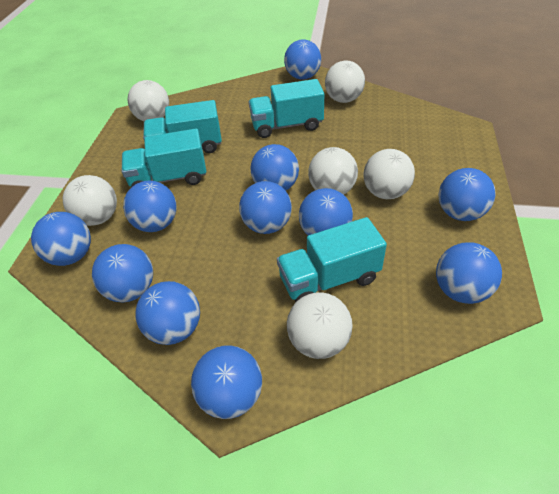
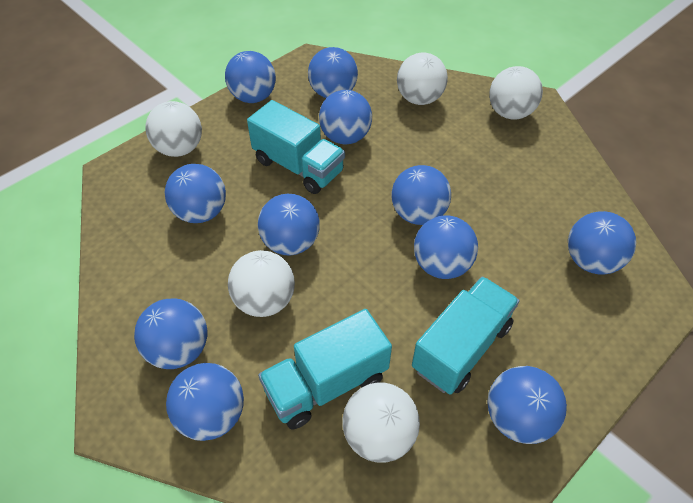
turquoise truck: [122,129,206,187] [143,100,222,153] [249,79,324,138] [277,217,387,302] = 4 -> [247,100,345,194] [258,309,392,429] [412,276,519,395] = 3
white ball: [63,175,117,226] [127,80,169,121] [287,292,353,359] [308,147,358,195] [325,61,365,103] [363,149,415,199] = 6 -> [145,101,202,157] [228,250,295,317] [342,382,420,462] [397,53,448,105] [489,66,543,120] = 5

